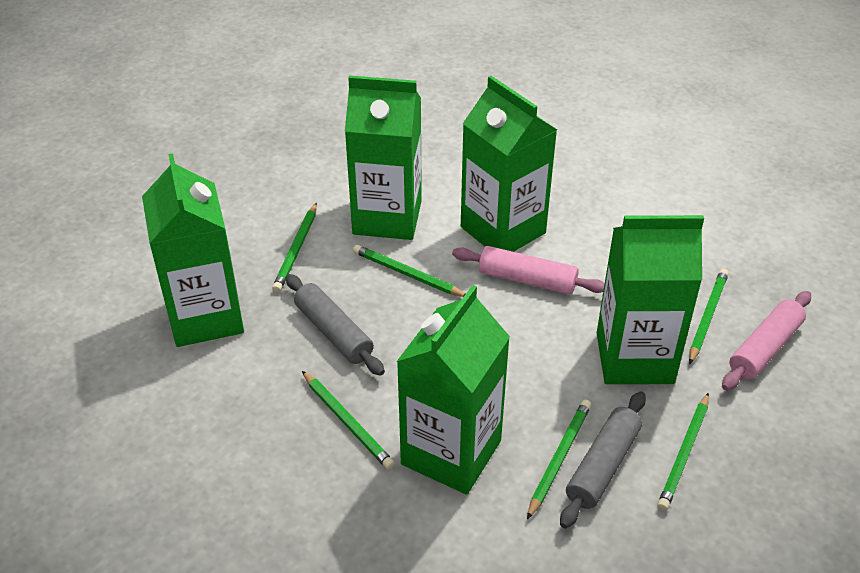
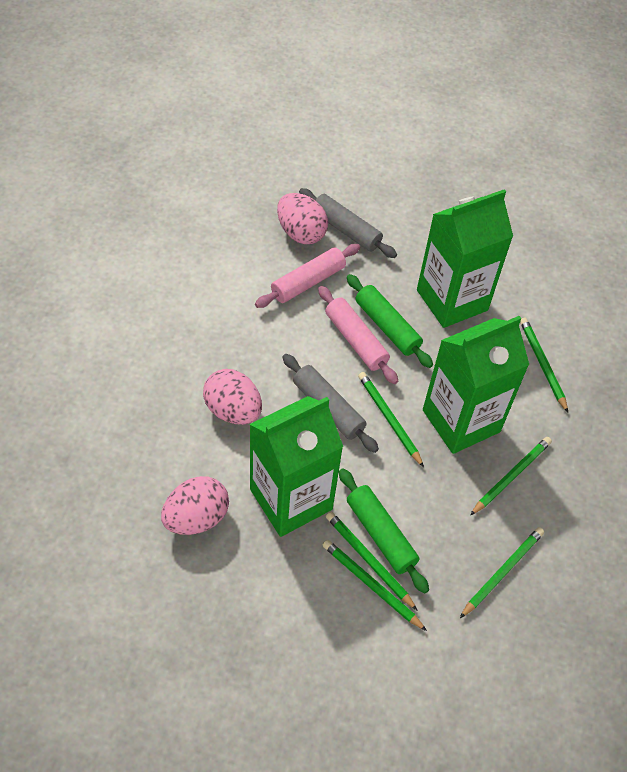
green carton: [142,153,244,347] [345,75,422,240] [397,285,510,494] [461,76,557,252] [597,215,704,384] = 5 -> [249,396,343,537] [417,189,513,328] [423,316,529,454] = 3
green rolling pin: none = 0 -> [339,468,429,594] [347,274,433,368] = 2
pink egg: none = 0 -> [161,476,229,535] [203,369,262,425] [277,193,328,244] = 3

